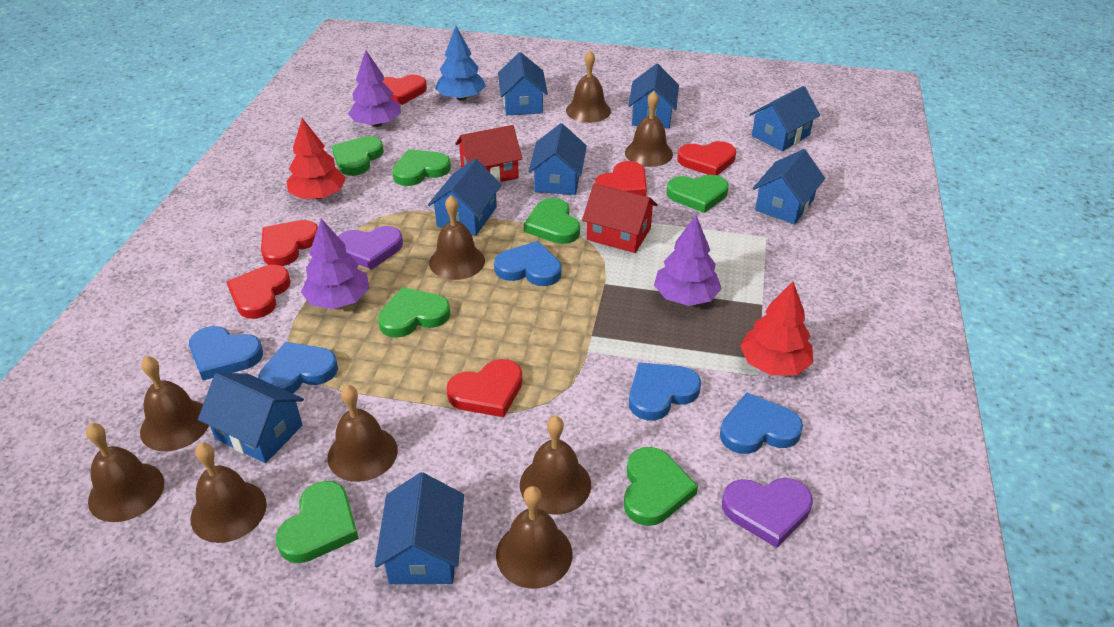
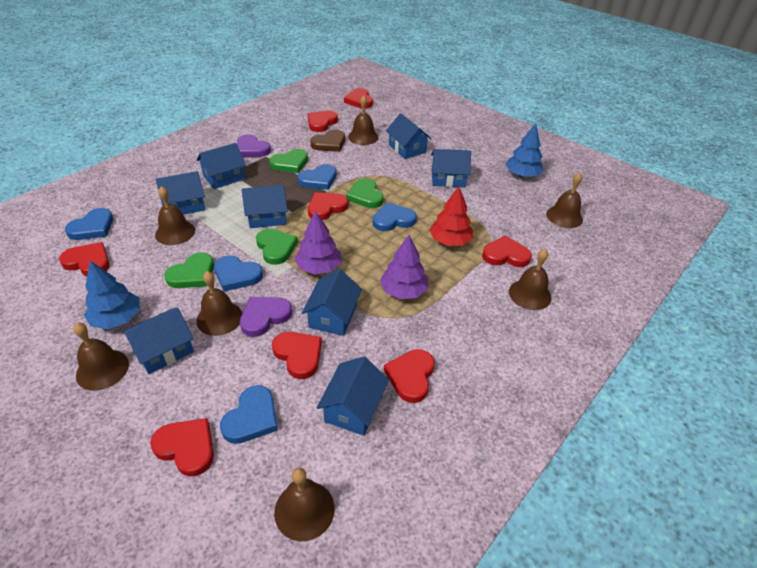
blue tree: [435,26,486,101] = 1 -> [84,261,140,329] [506,123,544,177] = 2
brown bell: [86,423,164,522] [140,356,209,451] [191,443,267,543] [328,385,398,482] [429,196,485,280] [496,486,572,588] [520,416,591,515] [566,51,611,123] [625,91,673,167] = 9 -> [73,323,129,391] [155,186,195,245] [196,271,242,336] [274,468,335,541] [348,95,378,145] [509,249,551,310] [546,173,583,228] = 7
brown heart: none = 0 -> [311,130,345,152] = 1
green heart: [276,481,359,563] [332,136,384,176] [378,287,451,338] [392,149,451,186] [524,198,580,244] [624,447,698,526] [667,175,729,213] = 7 -> [165,252,214,288] [256,229,298,265] [269,149,308,173] [346,178,384,208] = 4
purple tree: [301,219,369,309] [348,50,401,127] [654,216,722,306] = 3 -> [295,211,341,275] [380,235,428,299] = 2
red heart: [226,265,291,319] [261,220,318,266] [382,75,427,105] [446,359,523,417] [595,161,647,196] [677,141,736,175] = 6 -> [59,242,110,276] [150,418,214,477] [272,332,322,379] [308,111,338,132] [308,193,348,220] [344,88,373,109] [384,349,435,403] [482,235,532,267] = 8
red house: [455,125,522,182] [582,183,658,253] = 2 -> none = 0
red tree: [287,118,346,199] [740,281,813,375] = 2 -> [429,186,473,246] = 1

